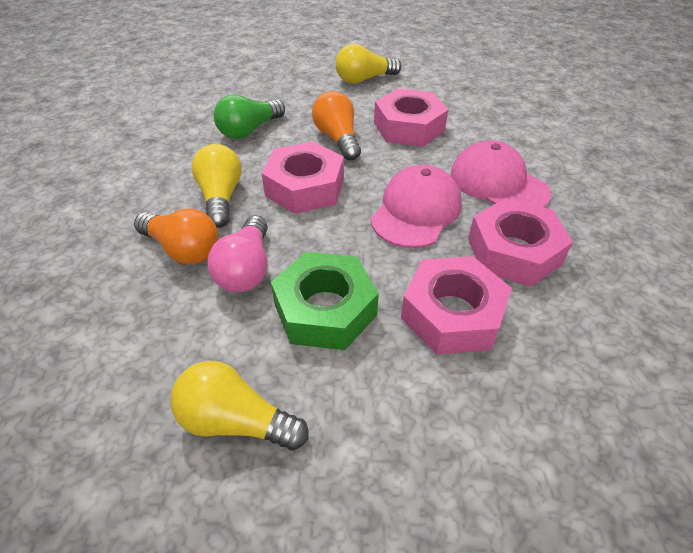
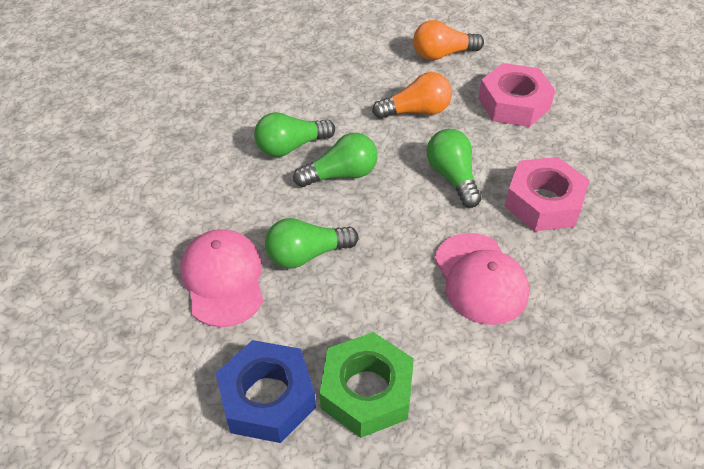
blue nut: none = 0 -> [215,340,316,443] = 1
green light bulb: [214,94,285,139] = 1 -> [254,112,335,157] [265,218,359,269] [293,133,377,187] [427,129,481,208] = 4
pink light bulb: [208,216,268,292] = 1 -> none = 0
pink nut: [262,141,344,214] [374,88,448,147] [401,256,512,355] [468,198,573,287] = 4 -> [478,63,555,127] [504,157,589,231] = 2
yellow light bulb: [170,361,309,450] [192,144,242,228] [336,44,402,84] = 3 -> none = 0

